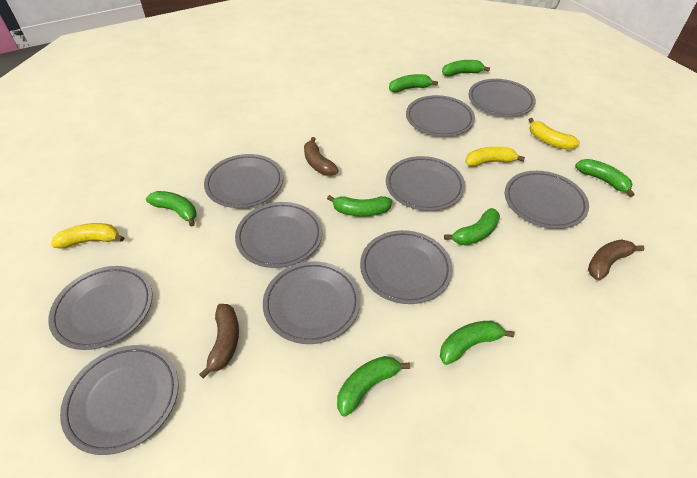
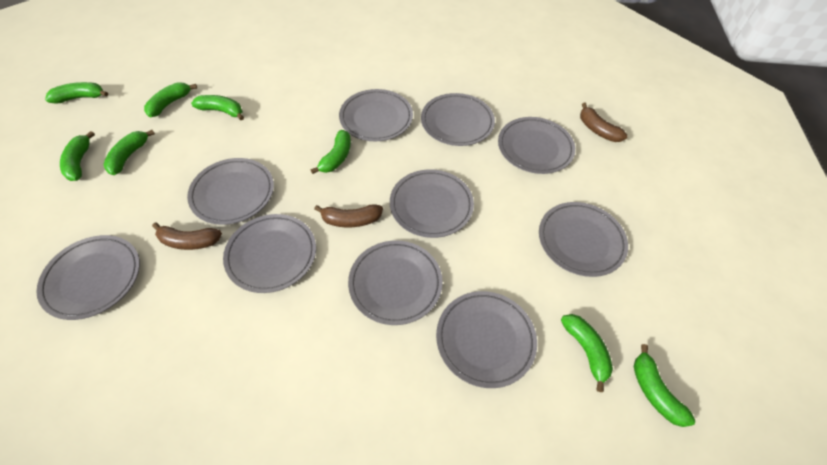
yellow banana: [51,223,124,249] [465,147,525,167] [529,118,580,150] = 3 -> none = 0

